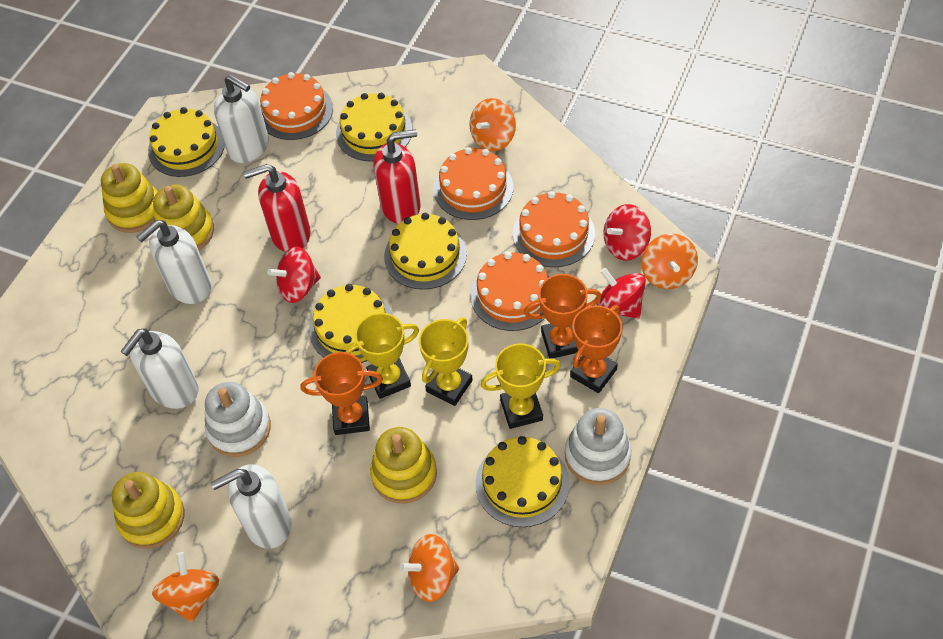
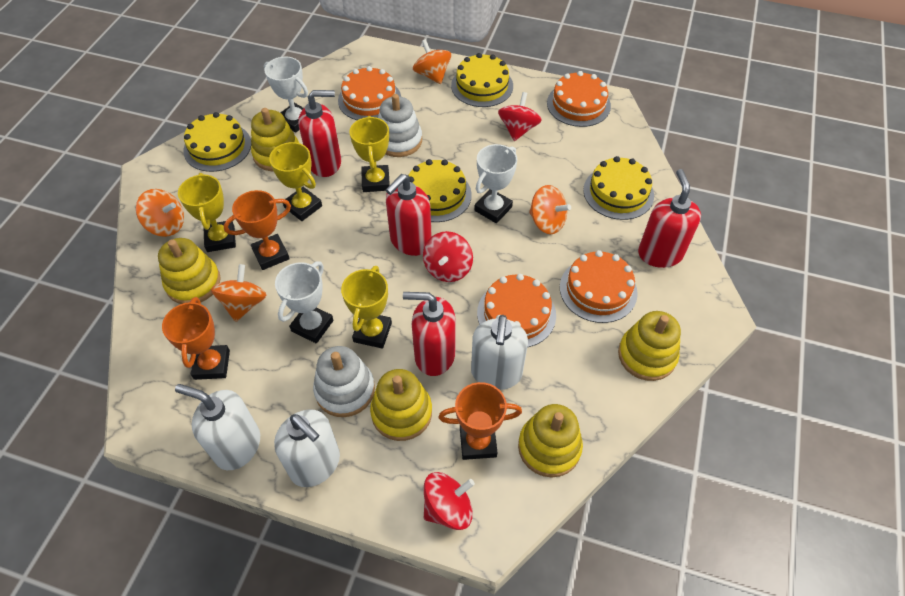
red soap dispenser: [243,164,311,252] [373,129,420,224] = 2 -> [298,90,341,177] [386,174,432,256] [403,292,456,376] [638,169,701,268] = 4
white soap dispenser: [120,328,199,409] [137,220,211,304] [211,464,292,549] [214,75,269,163] = 4 -> [175,384,260,470] [274,409,340,487] [471,315,528,390] = 3
white trophy: none = 0 -> [264,57,308,133] [275,261,333,343] [474,144,517,223] = 3
yellow cake: [148,107,225,177] [309,284,393,363] [336,93,412,162] [384,213,467,290] [475,436,569,527] = 5 -> [183,112,251,172] [408,159,472,222] [451,53,513,107] [583,156,654,220] = 4
yellow stacking toy: [101,163,158,233] [112,472,185,549] [153,184,214,250] [370,427,437,504] = 4 -> [158,238,221,304] [251,108,299,171] [370,369,432,441] [518,404,583,478] [618,311,681,381] = 5
yellow trophy: [345,313,419,399] [419,317,473,406] [481,343,561,429] = 3 -> [178,173,236,252] [269,142,322,221] [341,266,392,348] [349,116,390,192] = 4

